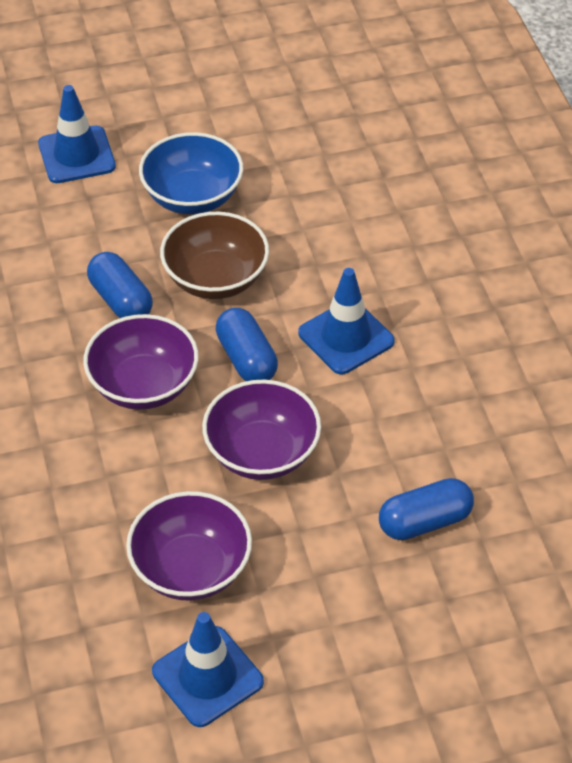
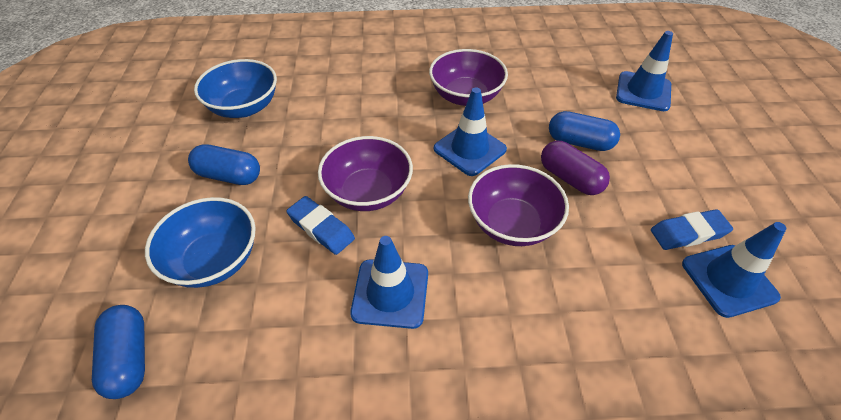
blue bowl: [139,132,243,214] = 1 -> [145,197,256,288] [194,59,277,118] = 2
blue eraser: none = 0 -> [286,196,355,255] [651,209,733,250] = 2
blue traffic cone: [38,85,116,183] [152,612,264,727] [298,268,395,374] = 3 -> [350,236,428,329] [434,87,507,176] [616,31,673,111] [682,222,786,318] = 4
brown bowl: [160,212,269,299] = 1 -> none = 0
purple capsule: none = 0 -> [541,141,610,195] = 1

